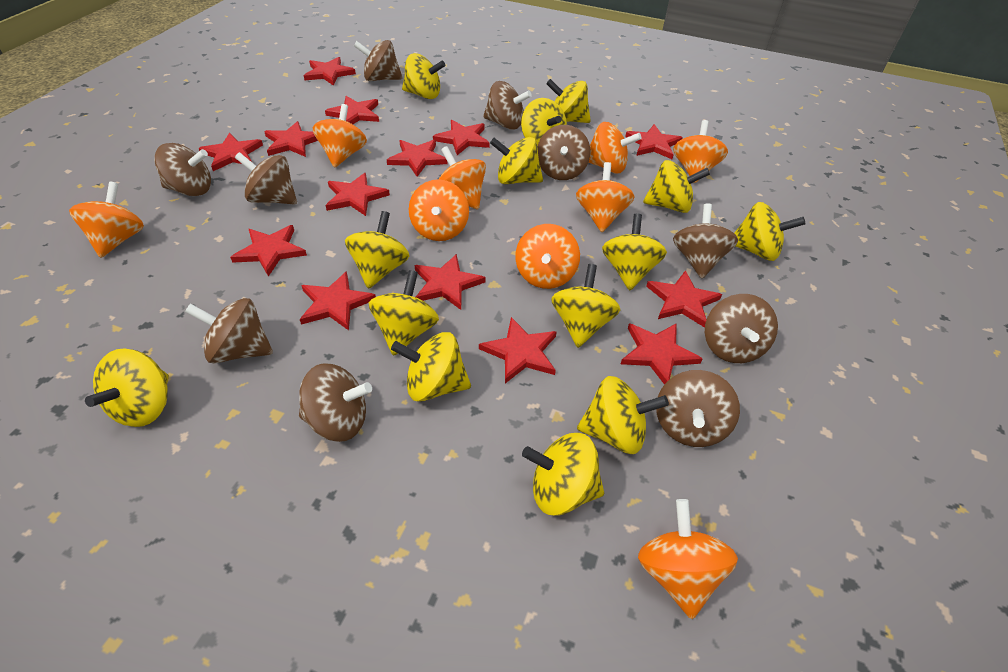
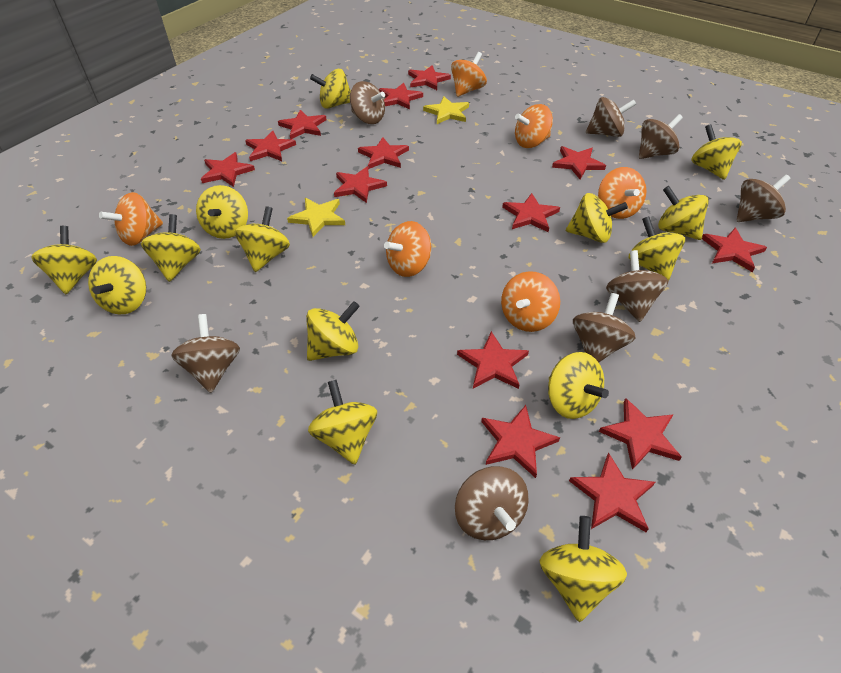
brown spinning top: [154,143,211,196] [185,298,273,364] [235,152,297,205] [299,363,372,442] [354,40,403,81] [483,81,532,130] [538,125,590,180] [656,370,740,447] [673,204,738,279] [705,294,778,363] = 10 -> [171,314,240,393] [350,81,385,124] [455,466,528,540] [573,293,636,363] [586,97,636,137] [606,250,668,322] [639,114,683,159] [737,174,791,222] = 8
orange spinning top: [69,181,144,258] [313,104,367,168] [409,179,469,241] [439,146,486,209] [515,224,580,289] [576,162,635,232] [588,122,641,173] [638,499,738,619] [673,120,728,183] = 9 -> [99,192,163,246] [384,221,431,277] [451,52,487,97] [501,271,560,332] [515,104,553,148] [598,167,646,219] = 6
yellow star: none = 0 -> [287,198,345,237] [423,96,469,124] = 2

